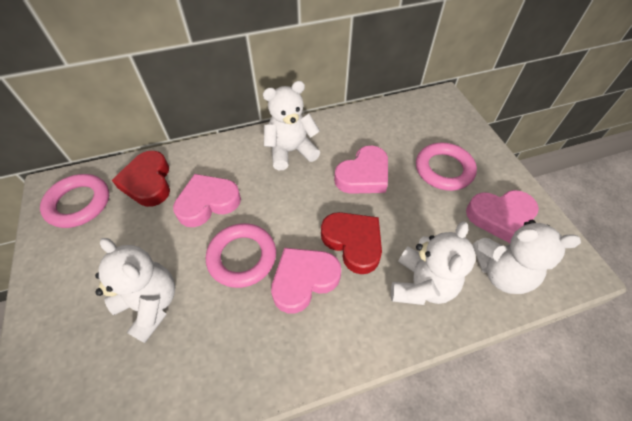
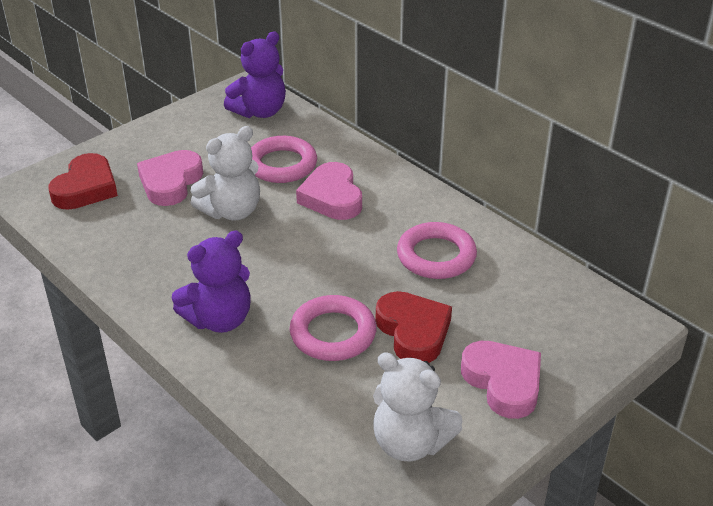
pink heart: [173,174,241,227] [271,248,341,313] [334,145,388,194] [466,190,539,243] = 4 -> [137,150,203,206] [296,162,362,220] [461,341,541,419] = 3
purple teddy bear: none = 0 -> [172,231,250,333] [224,31,286,118] = 2
white teddy bear: [95,238,175,343] [263,81,320,170] [391,221,476,305] [473,220,581,294] = 4 -> [191,126,260,221] [373,352,463,461] = 2

